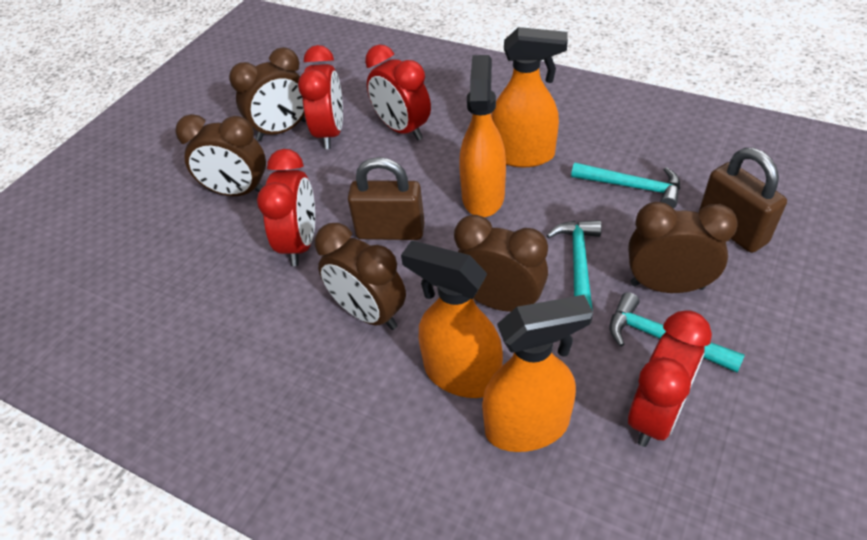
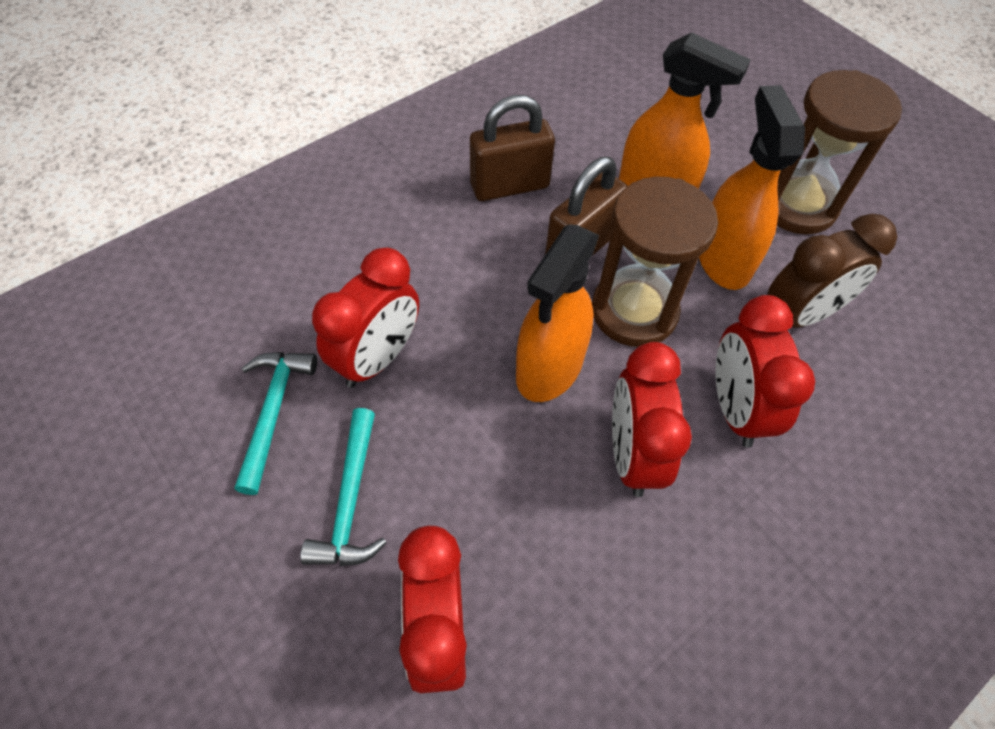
brown clock: [175,114,266,196] [229,47,306,141] [315,223,406,330] [454,215,548,312] [628,202,738,293] = 5 -> [767,214,897,328] = 1
brown hourglass: none = 0 -> [592,176,718,347] [777,70,902,234] = 2
orange spray bottle: [401,241,503,398] [459,55,506,217] [482,295,593,452] [491,27,568,167] = 4 -> [516,224,599,402] [619,32,751,189] [699,85,805,290] = 3
turquoise hammer: [547,220,602,311] [571,162,680,208] [610,292,745,373] = 3 -> [234,352,317,495] [301,408,387,566] = 2

